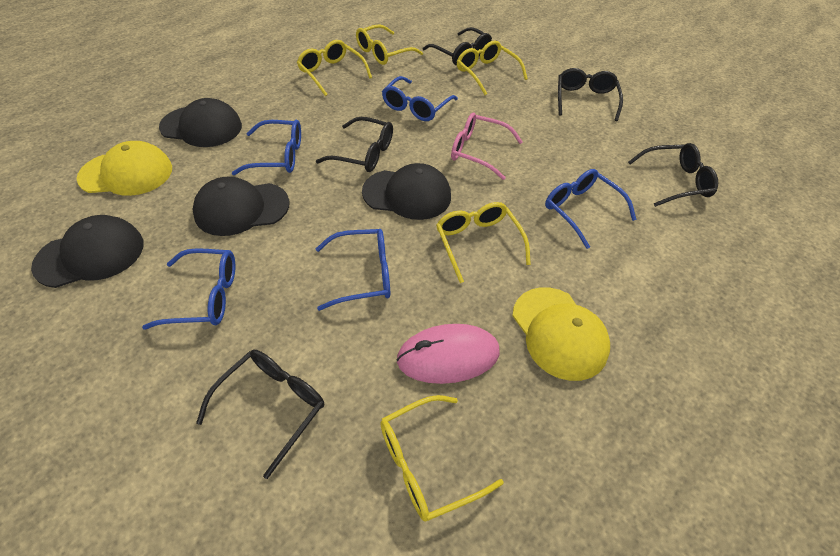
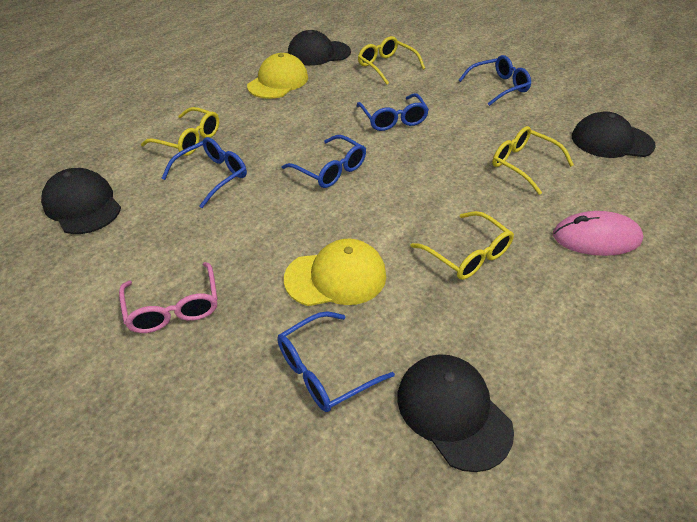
black glasses: [196,350,324,479] [316,117,393,172] [422,27,492,65] [558,68,623,121] [628,143,718,207] = 5 -> none = 0
yellow glasses: [297,40,372,96] [356,24,423,65] [380,395,504,521] [436,202,531,283] [457,40,528,95] = 5 -> [141,107,219,156] [358,36,425,85] [411,211,514,280] [492,126,574,195] = 4

